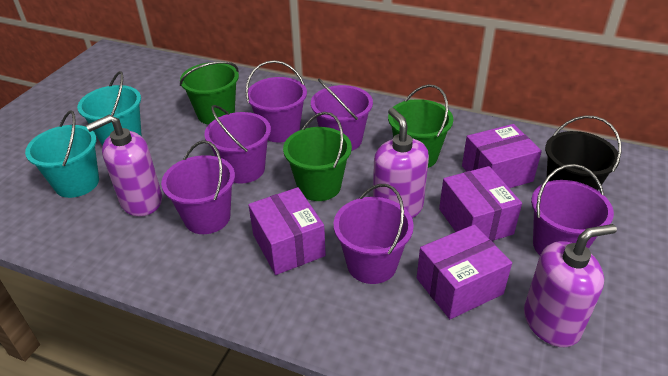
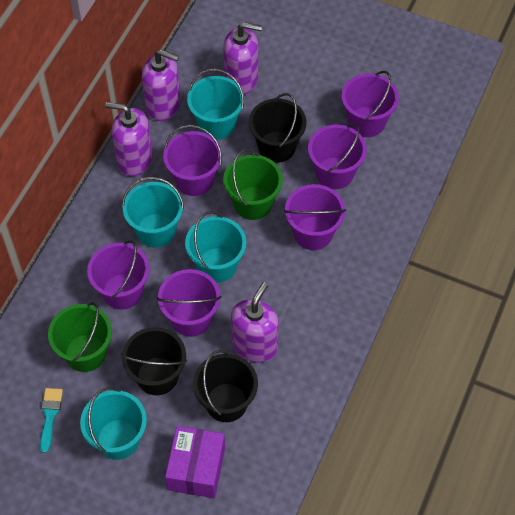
black bucket: [545,115,621,190] = 1 -> [121,327,187,395] [193,350,258,422] [249,93,306,163] = 3
green bucket: [180,61,239,125] [283,112,352,201] [388,84,453,168] = 3 -> [48,302,112,372] [223,149,283,220] = 2
purple box: [248,187,326,275] [417,225,512,319] [439,166,522,241] [462,124,542,188] = 4 -> [165,426,225,498] = 1
purple soap dispenser: [86,115,162,216] [373,108,429,218] [524,224,617,347] = 3 -> [105,102,153,176] [141,49,181,121] [223,22,262,94] [231,282,279,363] = 4
turquoise brush: none = 0 -> [40,388,63,453] = 1
turquoise bucket: [25,110,99,198] [77,71,142,146] = 2 -> [80,387,147,460] [122,177,184,248] [185,211,246,283] [187,69,244,140] = 4

